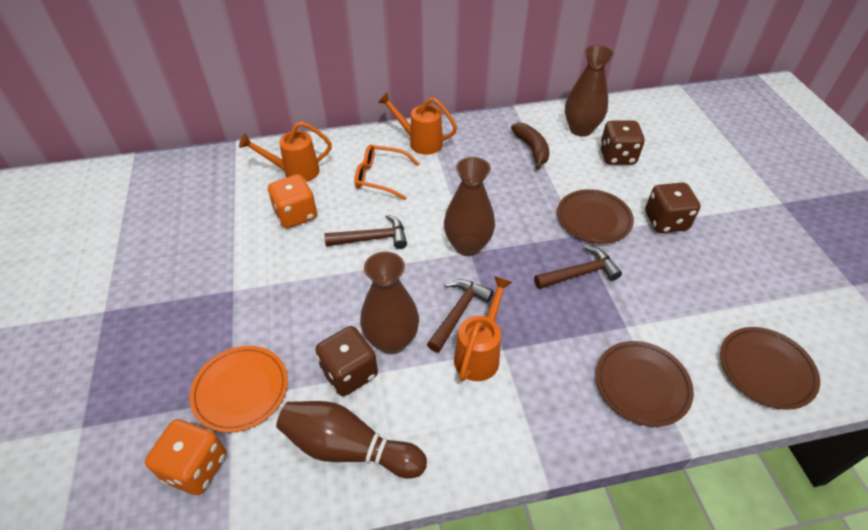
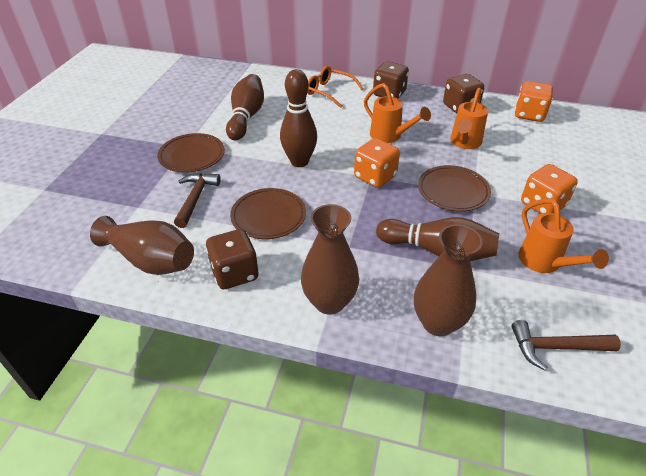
brown banana: [511,123,549,170] = 1 -> none = 0
brown bowling pin: [276,401,427,478] = 1 -> [226,74,264,140] [280,69,317,167] [376,217,499,261] = 3
brown hammer: [324,214,407,249] [427,279,493,353] [534,246,622,289] = 3 -> [174,173,221,228] [511,320,621,370] = 2
orange dice: [145,419,226,495] [268,174,317,228] = 2 -> [354,138,400,188] [515,81,553,122] [521,164,578,214] = 3
orange plate: [189,346,288,433] = 1 -> none = 0

